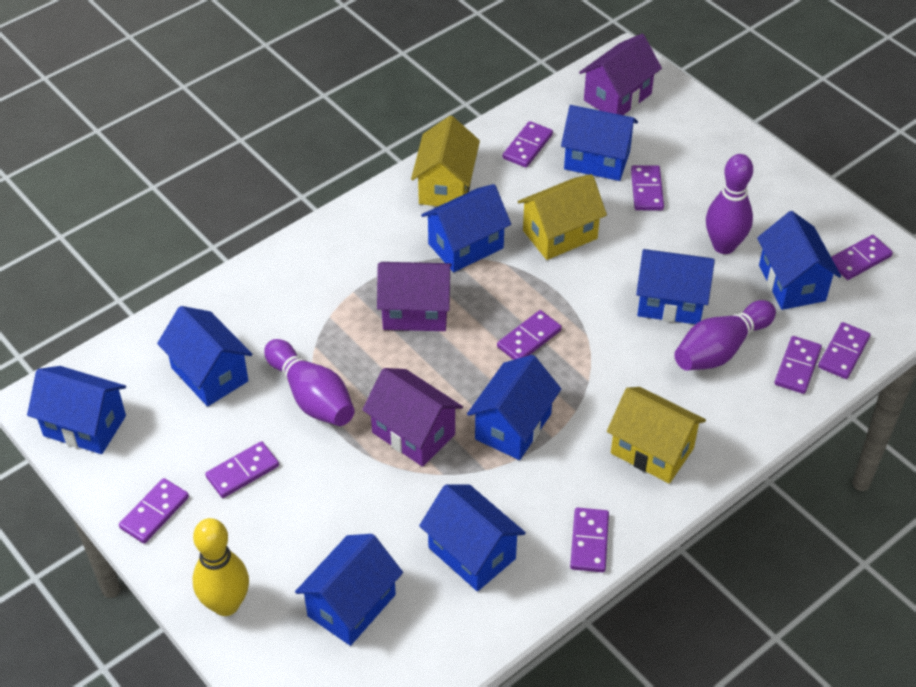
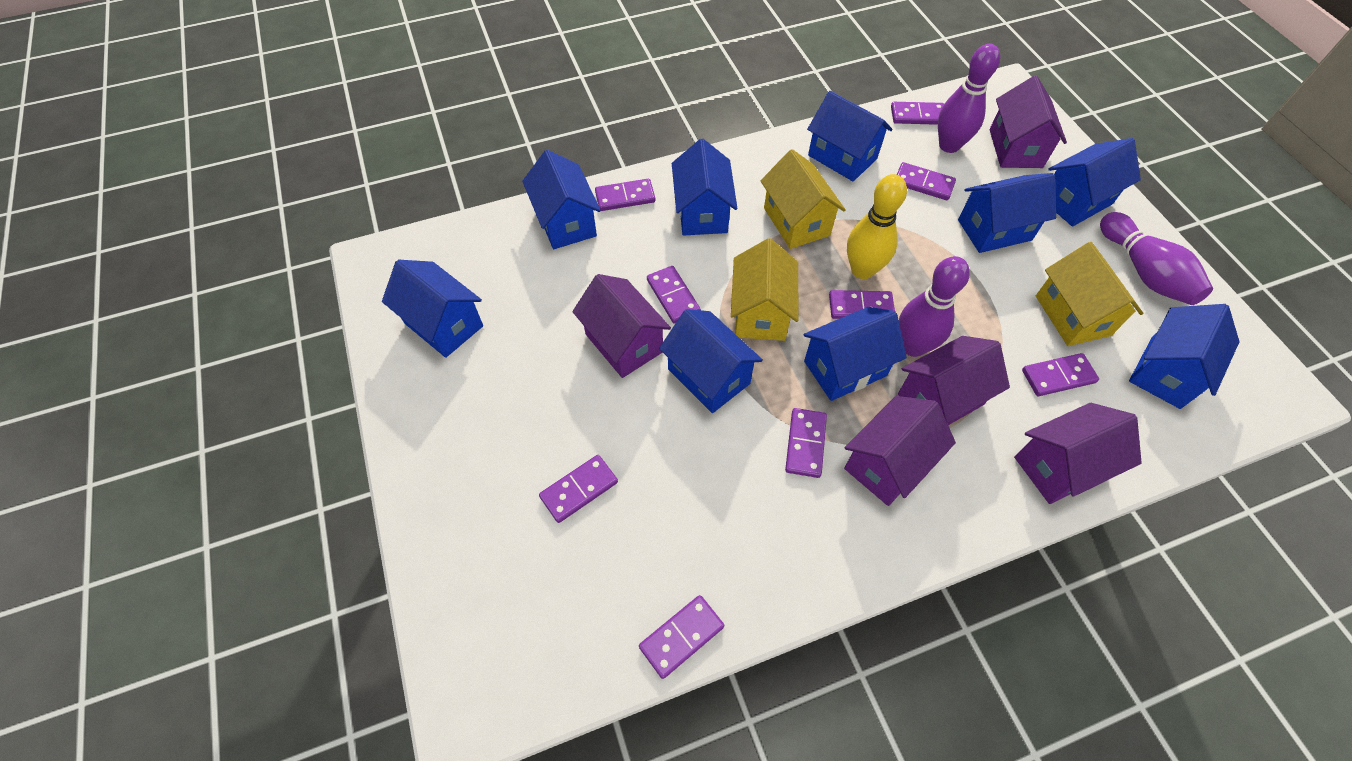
purple house: [362,368,463,467] [377,262,452,331] [579,34,662,115] = 3 -> [572,274,671,378] [844,396,956,506] [898,336,1010,425] [990,76,1067,168] [1014,403,1142,504] = 5

